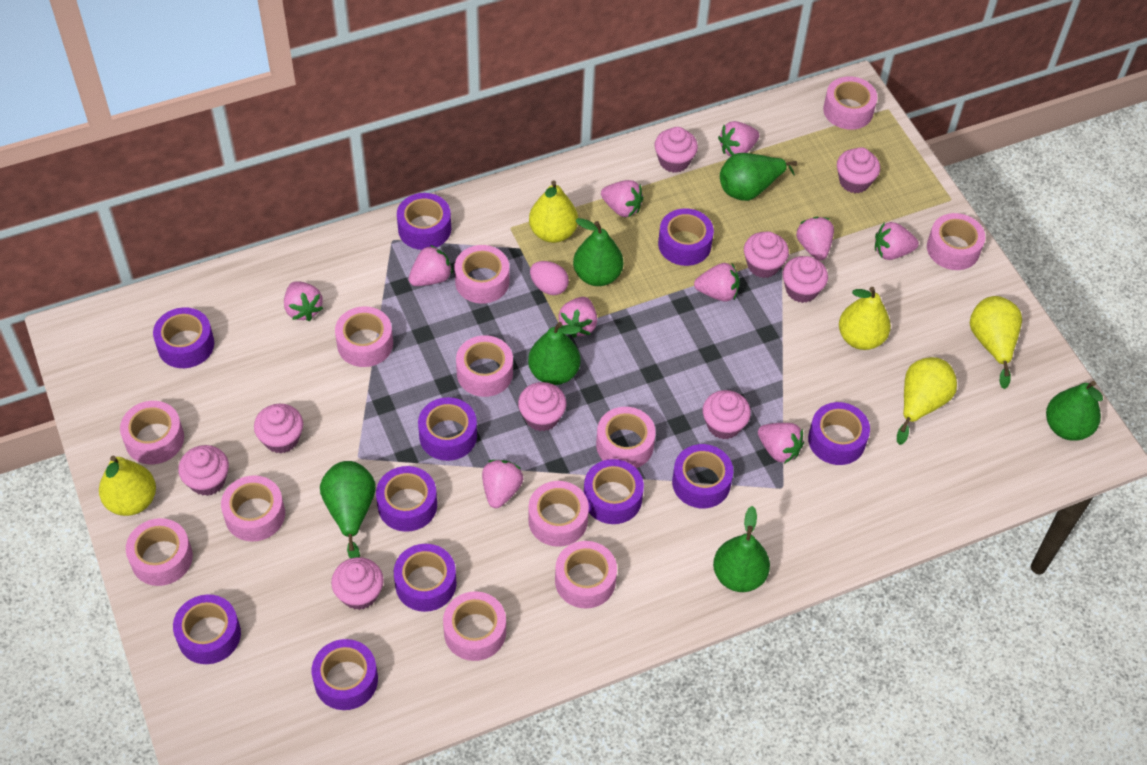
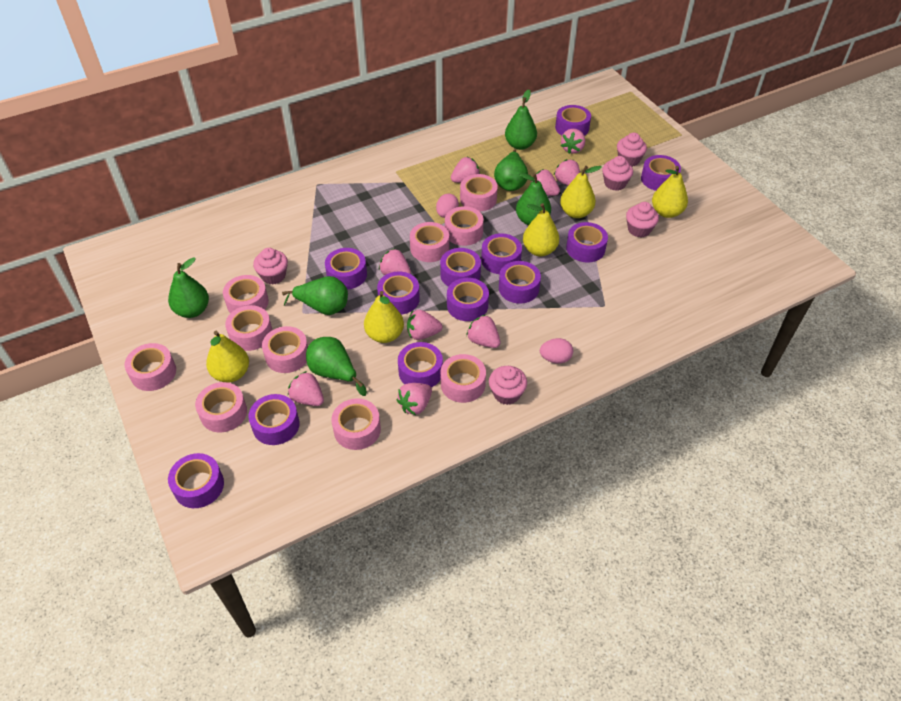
pink cupcake: [178,445,229,496] [254,404,303,454] [331,557,384,610] [518,382,567,431] [654,127,698,173] [703,390,751,440] [744,231,789,278] [782,256,828,303] [837,147,880,193] = 9 -> [253,248,288,285] [489,366,527,405] [602,156,633,191] [617,133,647,167] [626,202,659,237] = 5
pink egg: [530,261,569,295] = 1 -> [436,194,459,218] [540,338,573,364] = 2
pink strawberry: [284,281,323,321] [408,245,453,286] [482,460,523,508] [558,297,597,338] [601,180,644,217] [694,263,740,302] [718,121,759,156] [758,423,804,464] [796,217,834,260] [875,222,919,260] = 10 -> [288,371,324,406] [379,248,411,275] [397,383,432,415] [407,310,442,340] [451,157,480,183] [466,315,500,348] [531,169,560,196] [554,159,580,186] [561,129,585,154] = 9
pink tape: [120,401,184,464] [126,518,193,586] [221,475,285,542] [335,306,393,367] [443,591,506,661] [454,245,509,304] [456,335,513,397] [528,481,589,547] [555,541,617,609] [596,407,656,468] [823,76,877,130] [927,213,985,270] = 12 -> [125,343,176,391] [195,382,247,432] [223,275,269,313] [225,305,272,351] [262,326,308,373] [332,398,381,450] [410,222,449,262] [441,354,486,403] [445,206,484,246] [460,174,498,211] = 10
purple tape: [153,308,214,368] [173,594,241,664] [312,639,378,710] [376,466,437,532] [394,544,457,612] [397,193,451,250] [418,397,477,461] [584,459,644,524] [658,208,714,266] [672,444,733,508] [808,402,870,465] = 11 -> [168,453,224,508] [249,394,300,445] [325,248,367,290] [377,271,420,315] [398,342,443,387] [440,248,481,287] [447,278,489,321] [481,233,522,274] [499,261,541,304] [555,105,591,136] [566,222,608,262] [641,155,681,191] = 12

